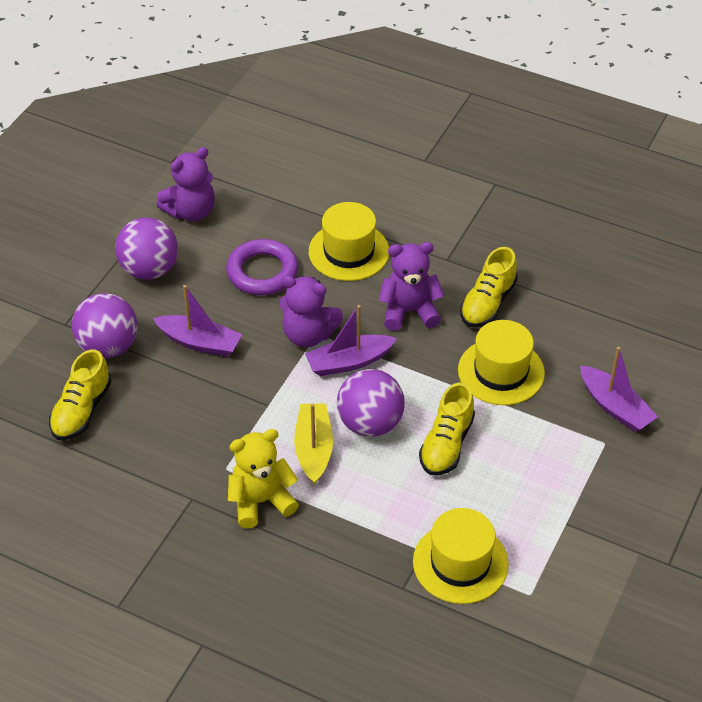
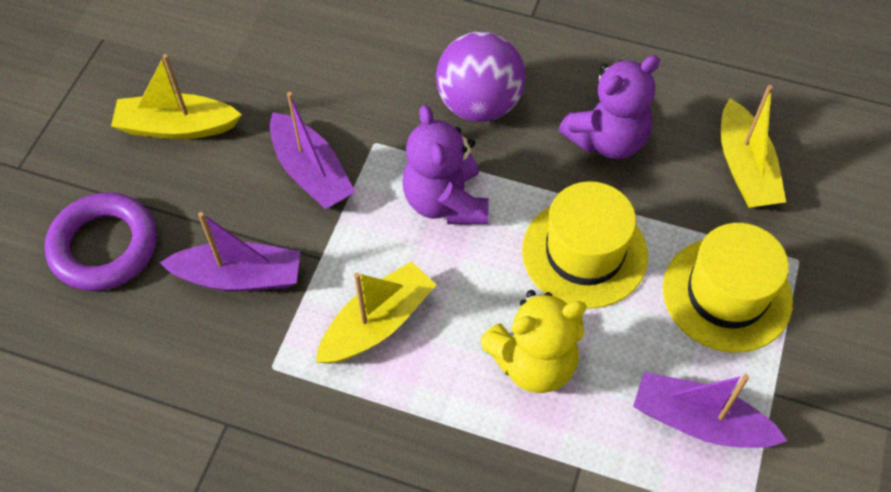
purple ball: [72,293,138,358] [115,217,178,280] [337,369,405,437] = 3 -> [436,31,526,122] = 1
purple teddy bear: [157,147,215,221] [279,276,343,347] [378,242,445,331] = 3 -> [402,105,488,224] [558,55,660,159] = 2
yellow boat: [294,403,333,485] = 1 -> [111,54,242,139] [316,261,436,364] [721,85,786,208] = 3
yellow hat: [309,202,389,281] [413,508,509,604] [458,320,545,405] = 3 -> [522,181,648,309] [663,223,793,352] = 2
yellow shoe: [49,349,111,440] [419,383,475,475] [460,247,518,328] = 3 -> none = 0

